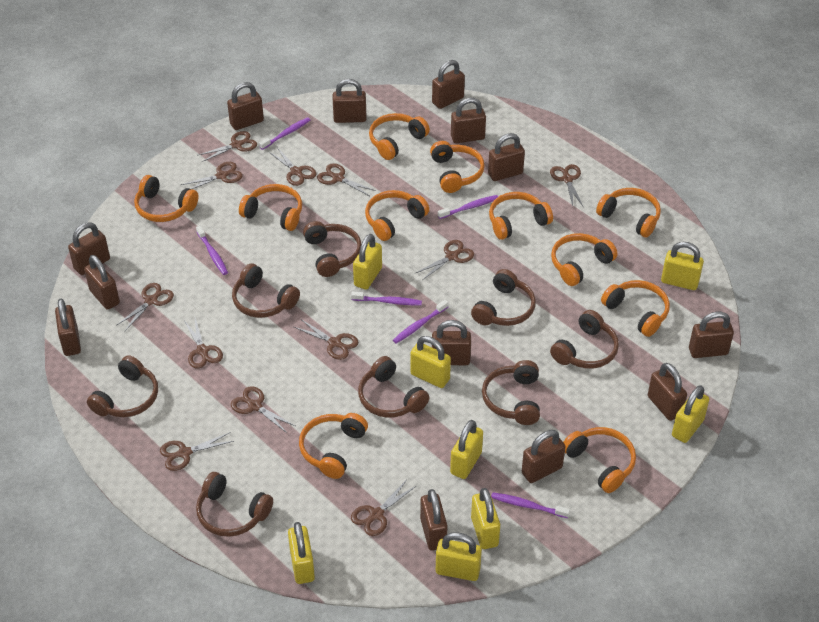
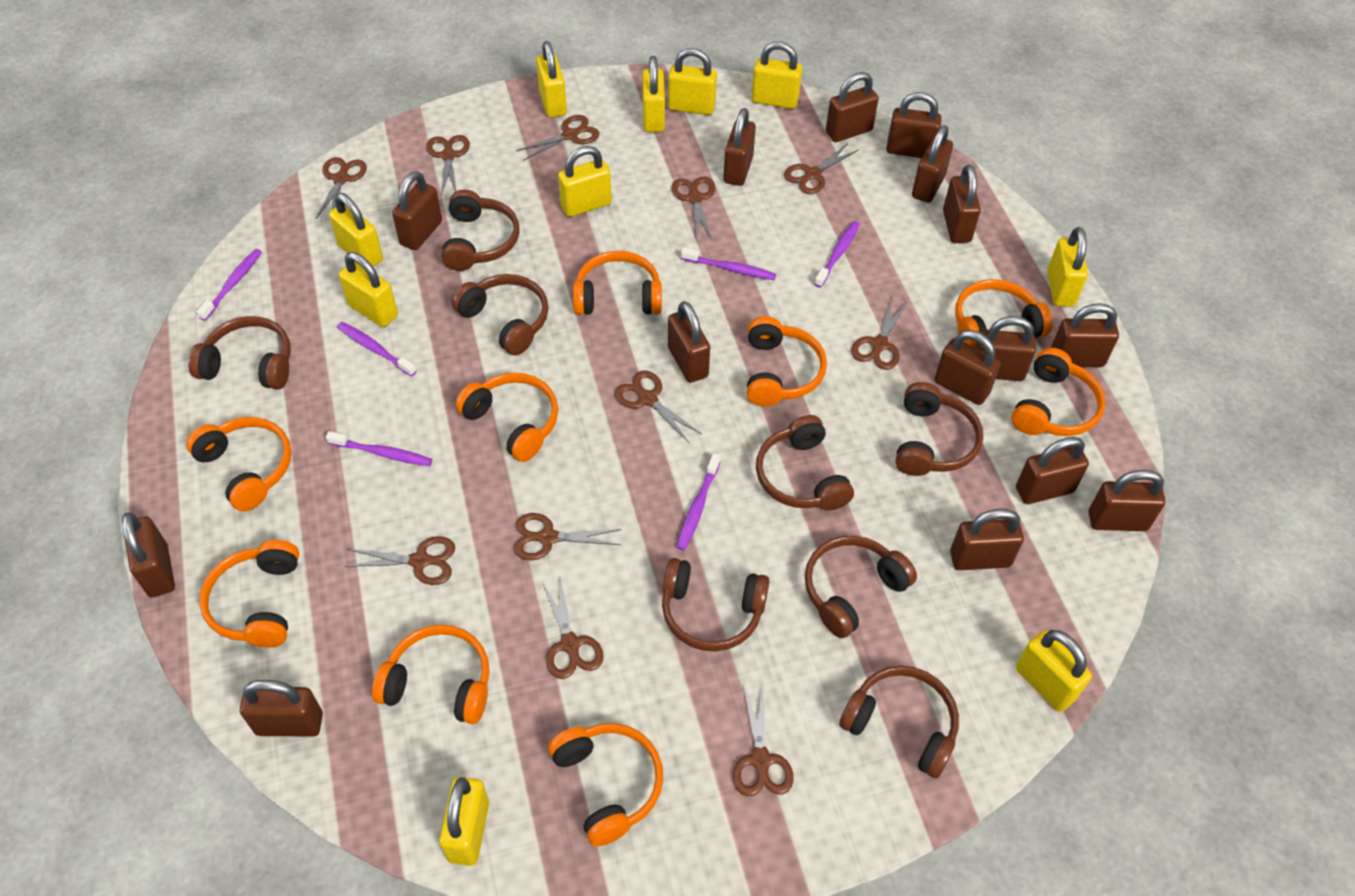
brown padlock: [55,299,81,356] [68,222,110,275] [84,255,120,310] [227,82,264,130] [333,79,367,123] [420,489,448,551] [432,60,465,109] [432,320,471,365] [451,98,486,143] [488,133,525,181] [522,430,565,483] [648,363,687,421] [689,311,734,358] = 13 -> [122,512,175,597] [240,680,323,736] [392,171,442,250] [668,301,710,383] [723,108,756,186] [826,72,879,142] [886,92,942,158] [912,125,953,203] [934,330,1001,405] [943,164,981,243] [950,509,1024,570] [975,316,1036,381] [1016,437,1089,504] [1051,303,1119,367] [1089,470,1165,531] = 15
brown scissors: [116,283,174,331] [160,432,234,471] [181,162,243,189] [184,318,223,369] [198,131,257,162] [231,386,295,433] [268,147,317,186] [294,319,359,360] [317,163,376,196] [351,480,416,536] [416,240,474,280] [550,164,583,206] = 12 -> [316,157,367,219] [344,536,455,585] [426,135,470,196] [514,513,622,560] [516,115,600,161] [542,578,604,679] [615,371,702,443] [671,177,715,240] [733,684,794,796] [784,143,858,194] [851,297,908,370] = 11
orange headphones: [134,175,199,222] [239,184,302,231] [299,413,368,479] [365,190,429,241] [369,113,430,160] [430,141,485,193] [489,192,553,240] [551,233,618,286] [563,427,636,493] [596,188,661,237] [601,280,670,337] = 11 -> [186,417,292,511] [199,540,299,648] [372,625,490,724] [455,373,558,462] [548,723,663,847] [573,251,662,315] [747,316,827,406] [955,279,1053,348] [1011,348,1106,436] = 9
yellow padlock: [288,522,315,584] [353,234,382,290] [410,336,451,388] [436,532,482,581] [450,420,483,479] [471,488,500,549] [661,242,704,290] [672,385,709,443] = 8 -> [329,193,383,266] [339,252,398,327] [439,777,489,866] [536,41,567,118] [558,146,612,217] [642,56,665,132] [668,48,717,115] [752,42,802,109] [1016,630,1092,712] [1047,227,1088,307] = 10

